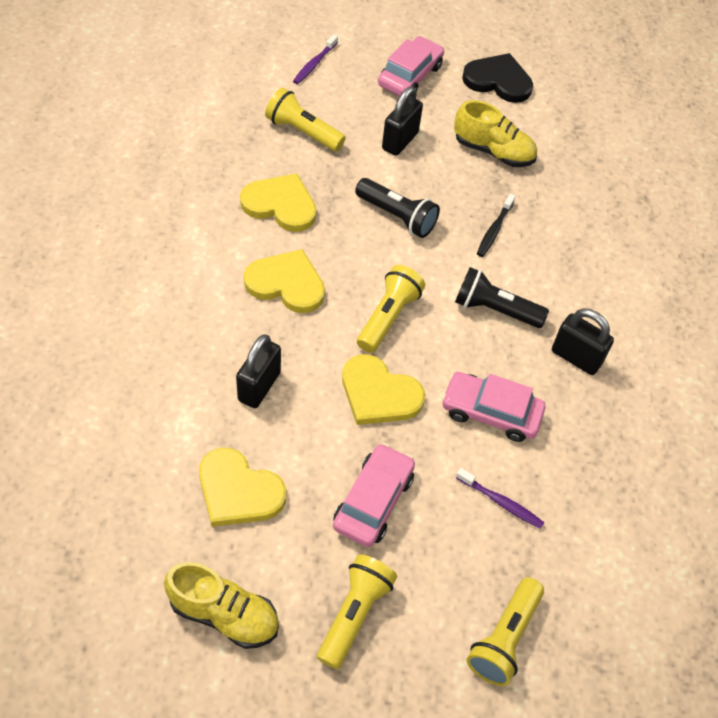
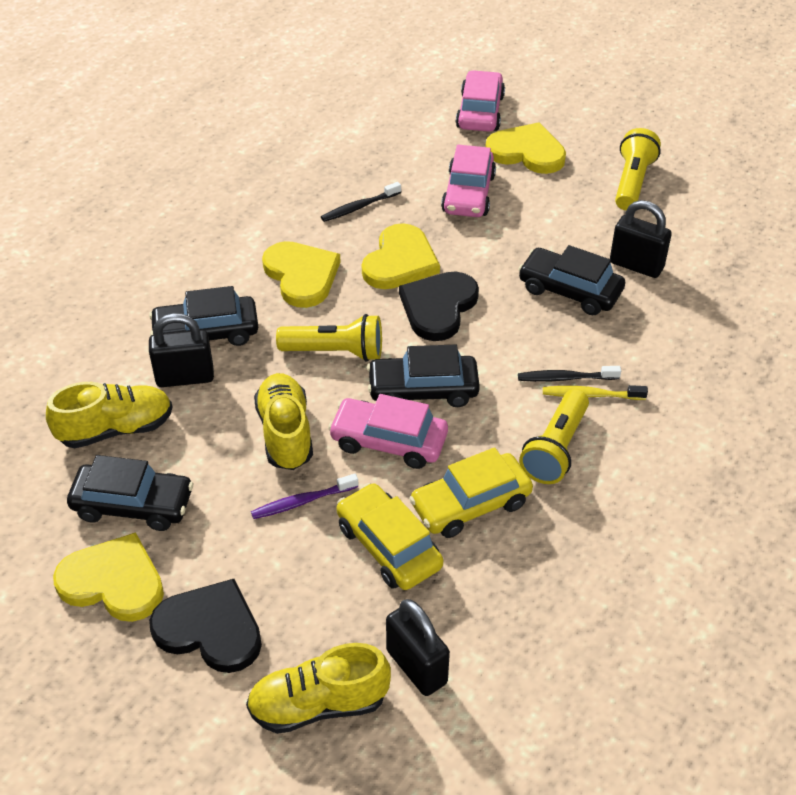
black car: none = 0 -> [67,455,194,531] [149,286,258,346] [367,344,480,407] [518,245,625,315] = 4
black flashlight: [355,178,440,238] [455,267,549,328] = 2 -> none = 0
black heart: [462,53,533,103] = 1 -> [149,579,262,673] [399,271,479,341] = 2
black toothbrush: [477,194,515,257] = 1 -> [321,182,401,222] [518,366,621,382] = 2
purple toothbrush: [293,34,338,84] [456,468,544,529] = 2 -> [251,474,358,519] = 1
yellow car: none = 0 -> [336,483,443,590] [409,447,533,538] = 2
yellow flashlight: [265,88,346,152] [317,554,397,669] [357,265,425,353] [467,577,544,686] = 4 -> [276,314,382,362] [519,389,589,484] [615,128,661,210] = 3
yellow shoe: [164,562,279,649] [454,100,537,167] = 2 -> [46,382,172,448] [246,643,391,734] [254,373,313,470] = 3
yellow toothbrush: none = 0 -> [543,385,648,400] = 1

